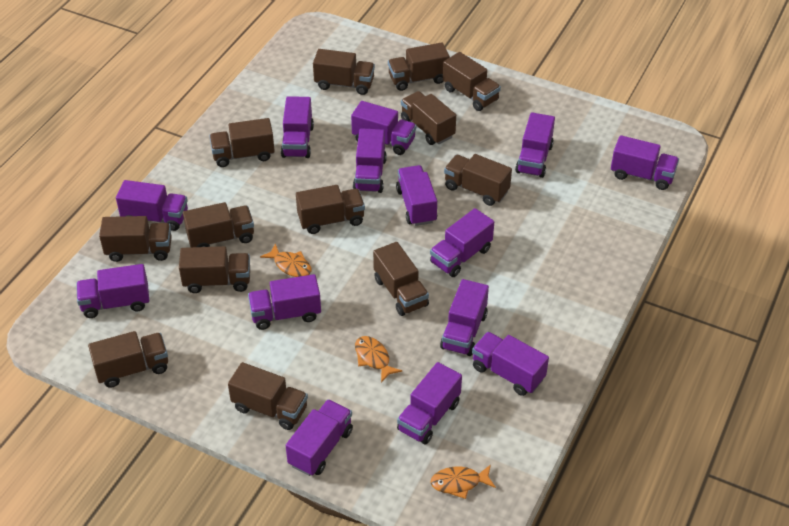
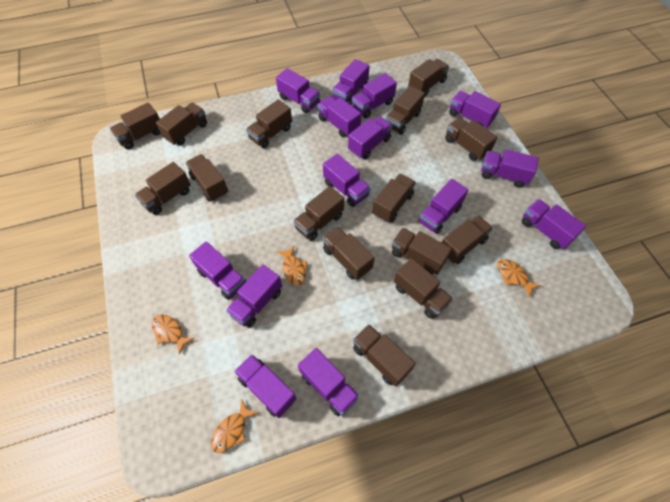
brown truck: [88,331,168,388] [99,216,172,262] [179,246,250,293] [183,202,254,247] [209,118,275,167] [228,362,308,430] [296,185,365,234] [313,49,375,95] [373,242,429,316] [388,43,450,91] [401,91,456,145] [443,52,501,111] [444,154,512,206] = 13 -> [110,102,160,150] [135,162,191,215] [156,103,207,146] [186,154,228,202] [246,99,292,148] [293,186,344,241] [322,227,374,280] [353,324,416,387] [372,173,416,223] [385,86,425,135] [392,228,452,275] [394,258,453,319] [408,59,449,97] [442,215,493,264] [445,117,498,161] = 15
orange fish: [260,243,311,277] [355,336,402,383] [431,464,496,499] = 3 -> [151,315,195,354] [211,399,258,453] [277,246,307,286] [497,259,541,297] = 4

